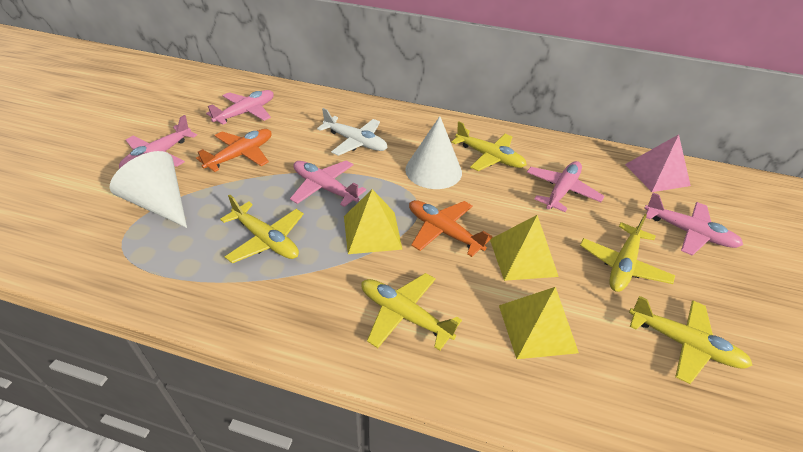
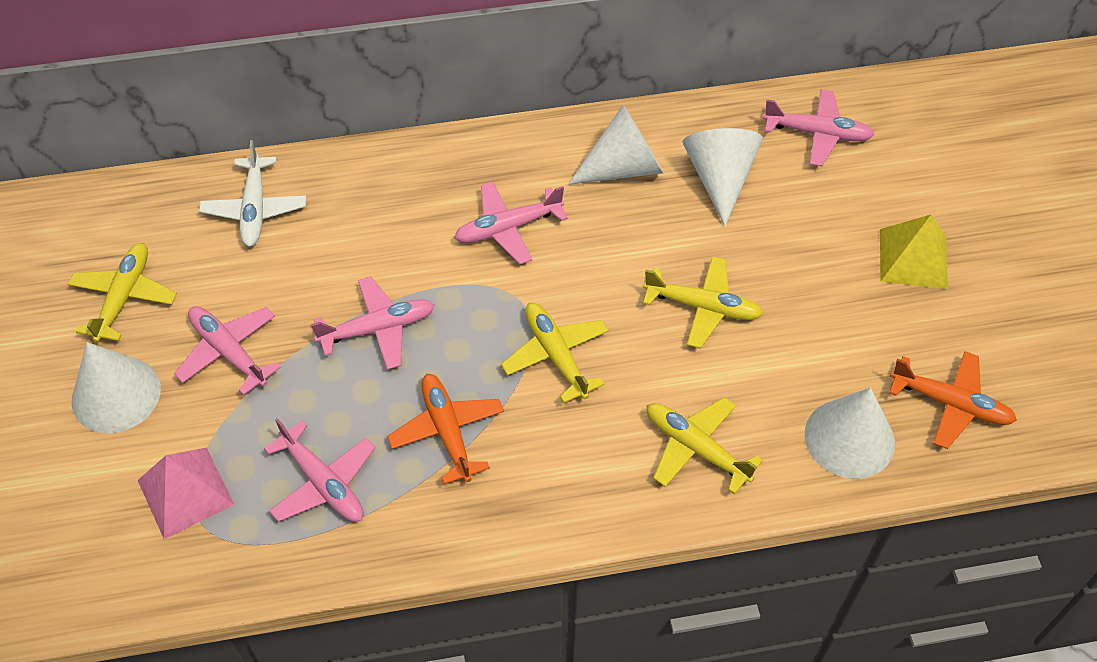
white cone: [110,151,187,228] [405,116,462,189] = 2 -> [72,342,161,434] [568,105,663,185] [683,128,763,227] [805,388,895,479] = 4
yellow plane: [220,194,304,263] [361,273,462,351] [451,121,527,171] [580,214,675,292] [629,296,753,384] = 5 -> [68,243,177,342] [501,303,609,403] [643,256,763,348] [647,397,763,494] = 4
yellow pyramid: [344,189,403,254] [490,215,559,281] [499,287,579,359] = 3 -> [880,215,948,289] = 1

